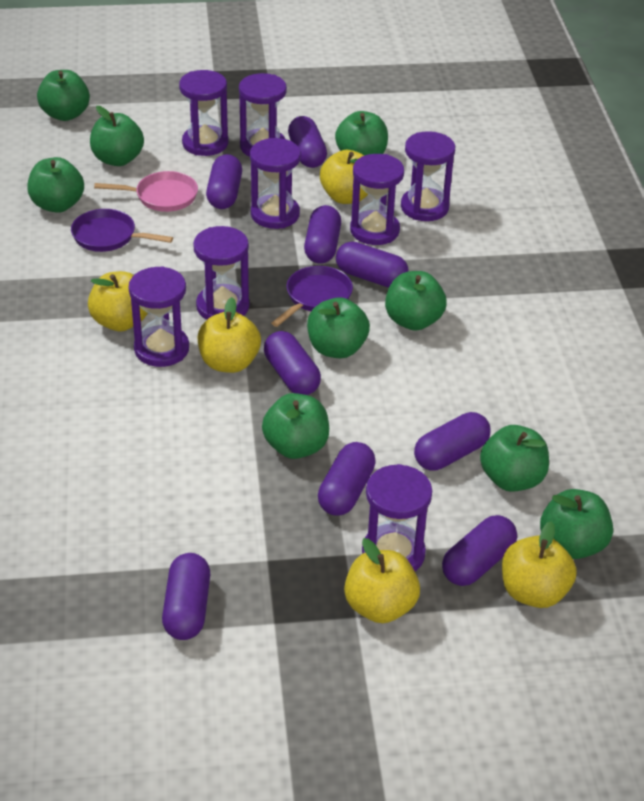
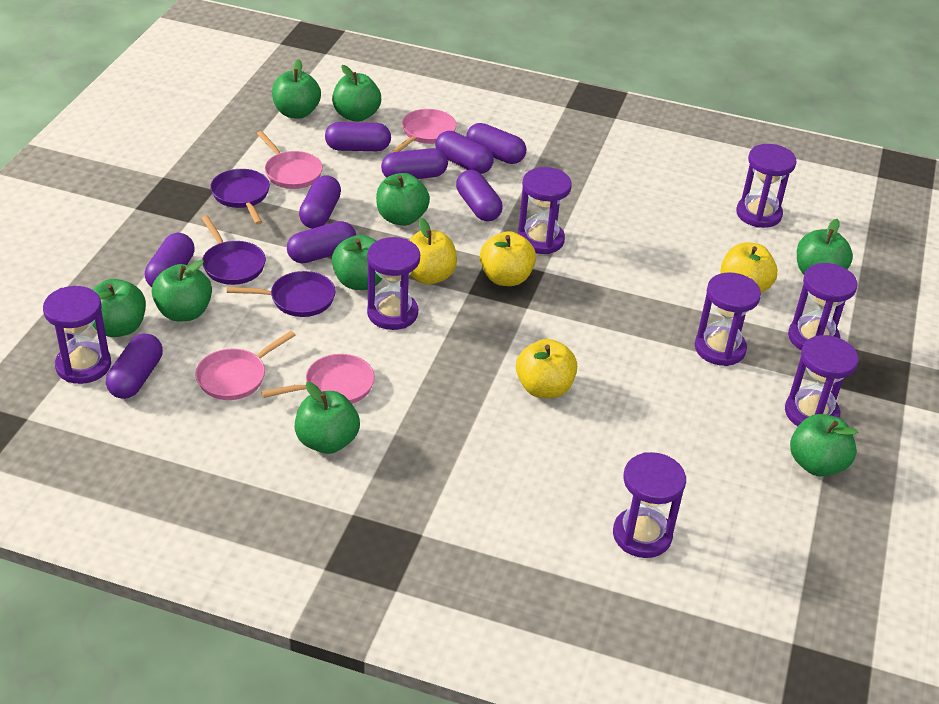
pink pan: [94,171,198,212] = 1 -> [196,331,295,400] [256,131,323,189] [261,354,375,404] [392,109,457,152] = 4
purple pan: [71,209,173,252] [272,266,353,327] = 2 -> [201,216,266,285] [210,169,270,225] [227,271,336,317] = 3
yellow apple: [88,271,148,332] [198,297,261,373] [320,150,368,204] [344,538,420,623] [502,521,577,608] = 5 -> [409,218,457,285] [480,231,536,286] [516,339,577,398] [720,242,777,293] = 4

